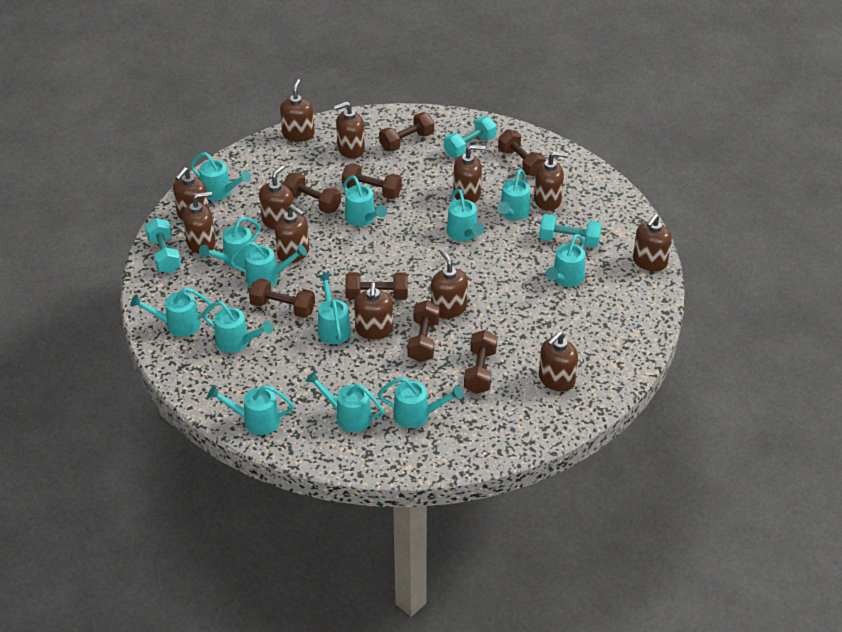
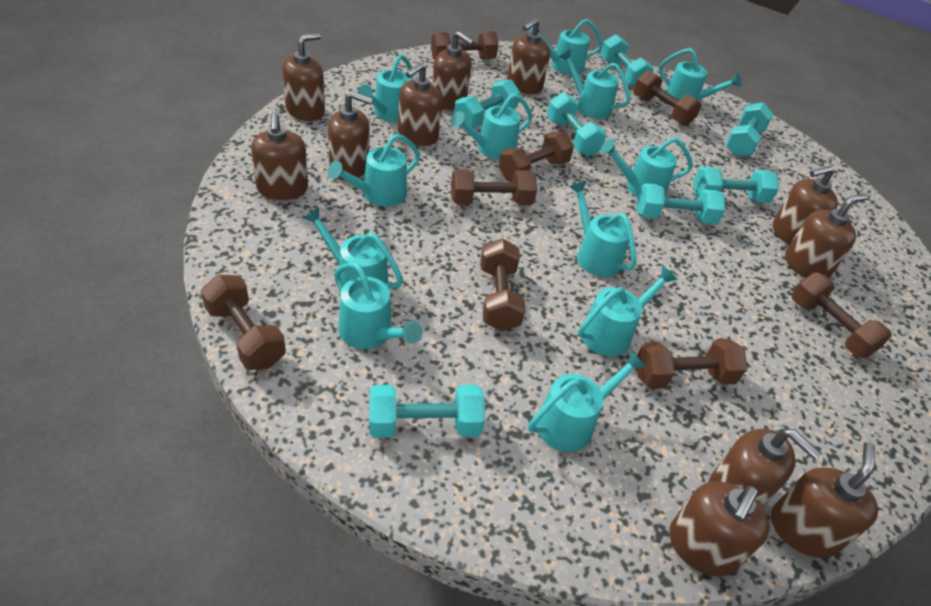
brown soap dispenser: [173,167,209,220] [183,192,216,253] [259,165,294,230] [275,205,309,263] [280,79,315,142] [333,101,365,158] [354,282,393,339] [431,250,468,318] [453,145,485,203] [534,151,568,211] [539,332,578,391] [633,214,672,271] = 12 -> [251,112,308,200] [282,33,325,121] [328,91,373,180] [398,63,442,146] [432,31,474,110] [507,18,550,94] [670,482,770,576] [708,429,822,507] [771,442,878,558] [773,166,838,245] [785,194,868,278] = 11
turquoise dumbbell: [145,218,181,273] [444,116,497,157] [539,214,602,248] = 3 -> [369,385,485,438] [454,80,520,129] [546,92,607,156] [600,34,654,87] [637,183,725,225] [693,167,779,203] [725,103,773,156] = 7
turquoise watering can: [130,287,213,337] [190,152,251,201] [199,217,261,268] [202,301,273,353] [207,385,294,435] [229,241,307,286] [305,371,384,432] [318,273,351,344] [343,176,387,226] [378,377,463,428] [446,189,484,241] [497,169,530,220] [545,234,585,287] = 13 -> [303,207,403,293] [328,134,420,207] [334,262,423,349] [358,54,413,122] [451,93,532,160] [528,351,647,452] [529,19,603,75] [559,49,631,119] [569,181,636,277] [578,266,678,357] [601,137,693,197] [659,48,742,100] = 12

